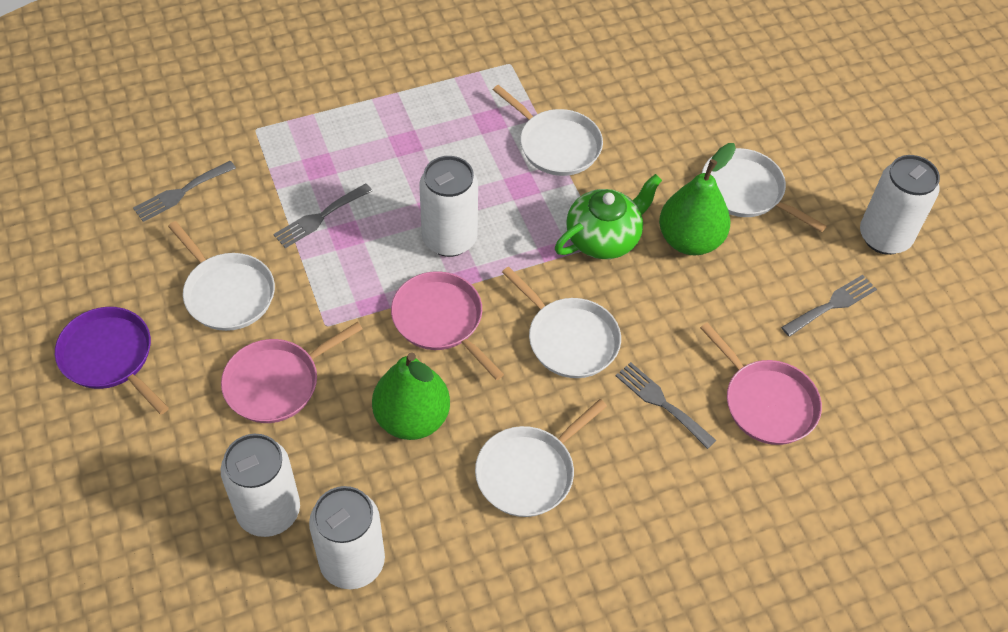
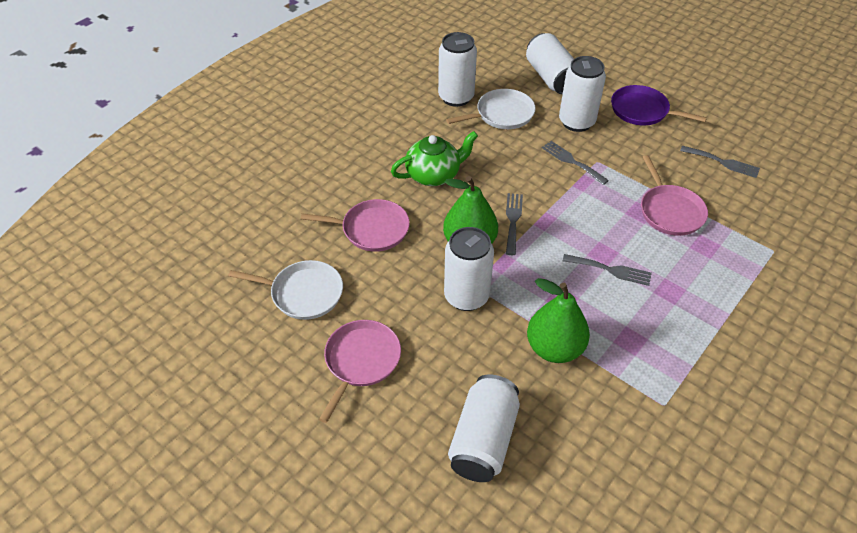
white can: [221,434,300,537] [309,486,385,589] [419,156,478,257] [860,155,940,255] = 4 -> [438,32,477,107] [444,227,494,311] [448,374,520,482] [526,33,574,94] [559,56,606,132] = 5
white pan: [168,221,275,331] [475,399,607,517] [493,85,603,176] [502,267,621,378] [702,148,827,232] = 5 -> [228,260,343,320] [446,89,536,129] = 2

